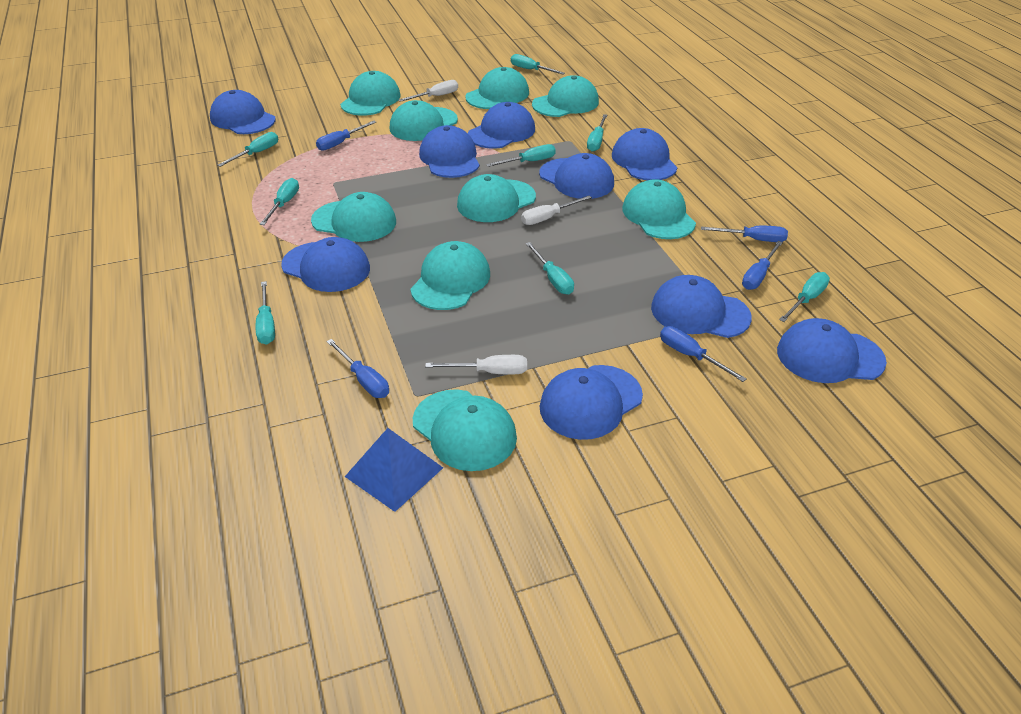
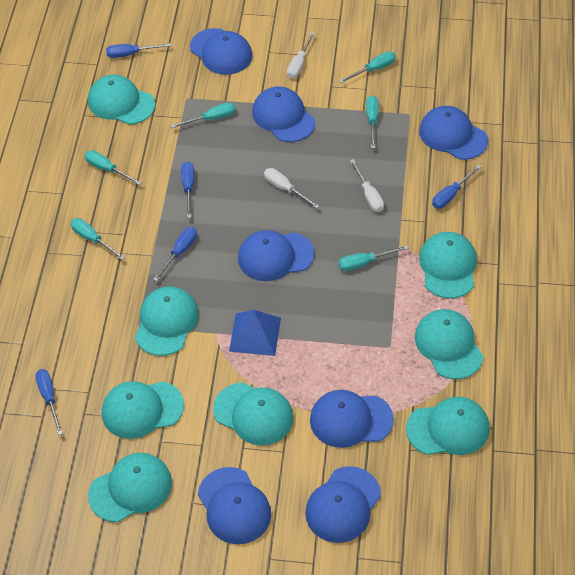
blue cap: [210,90,276,134] [281,237,370,292] [419,125,480,178] [468,102,535,149] [539,153,614,199] [540,365,643,440] [612,128,678,180] [651,275,752,338] [777,318,887,383] = 9 -> [190,28,252,75] [198,467,271,544] [238,230,314,281] [252,86,315,142] [305,466,381,543] [310,390,394,448] [419,106,488,160] = 7
turquoise cap: [311,192,396,242] [340,71,401,116] [390,100,458,141] [410,241,490,310] [413,389,517,471] [457,174,536,222] [465,67,529,109] [532,75,599,117] [622,179,696,239] = 9 -> [88,75,155,125] [88,453,172,522] [102,381,184,439] [135,286,199,356] [213,383,294,445] [406,397,490,455] [415,309,483,379] [419,232,477,299] = 8
turquoise screwdriver: [217,132,278,167] [256,281,275,344] [260,178,299,225] [486,144,556,167] [511,54,565,75] [526,242,574,295] [587,114,607,152] [779,272,830,322] = 8 -> [71,218,125,260] [85,150,142,185] [170,103,236,128] [338,245,409,271] [339,51,396,83] [366,95,379,148] = 6

